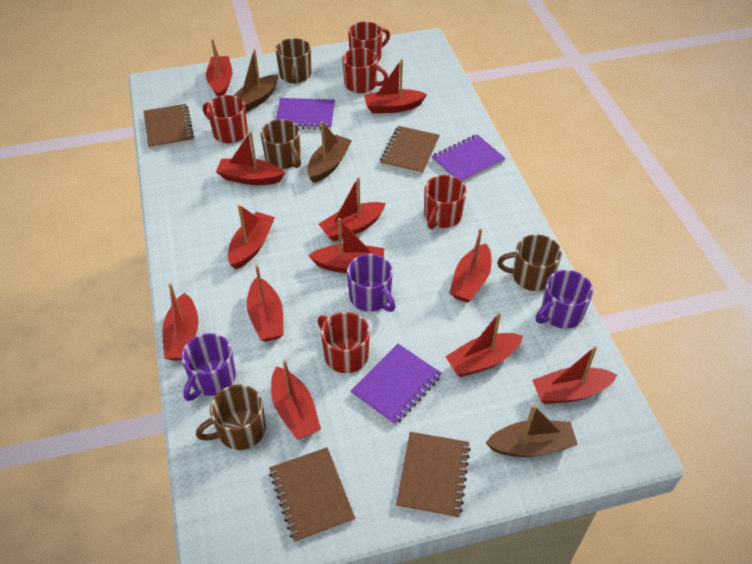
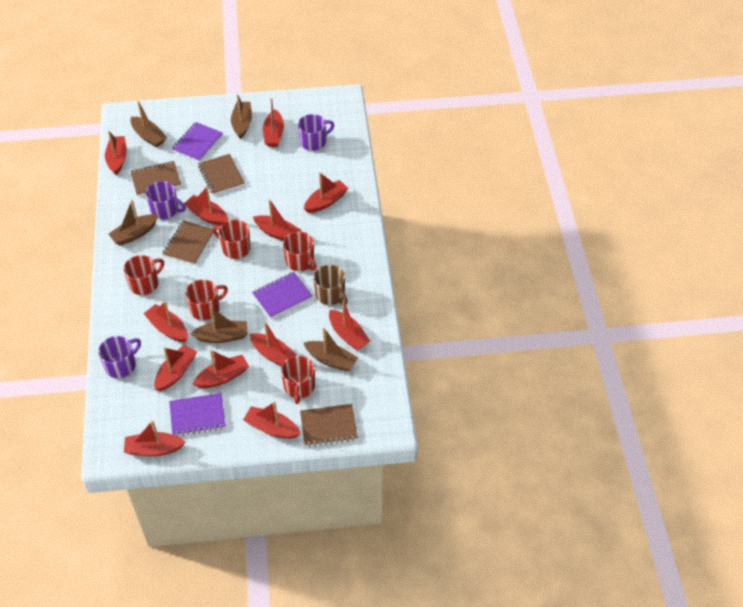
brown boat: [233,49,278,112] [307,121,352,183] [486,405,578,457] = 3 -> [108,200,158,246] [130,101,167,148] [190,307,248,343] [231,95,252,139] [304,328,358,372] = 5
brown mug: [196,384,266,450] [260,119,301,169] [275,38,311,84] [497,234,562,291] = 4 -> [313,265,348,305] = 1

